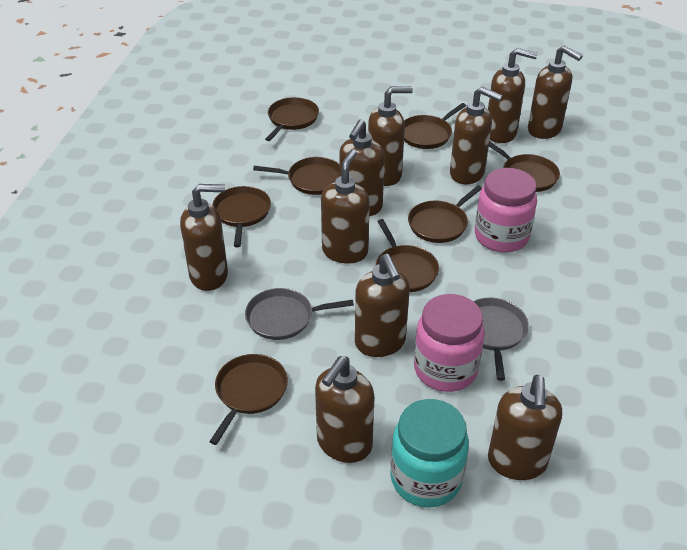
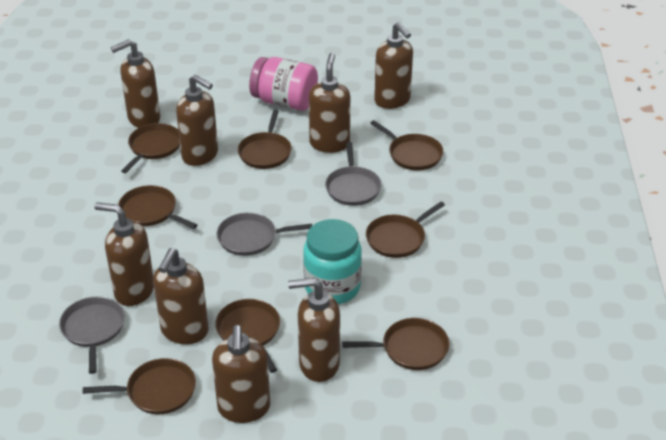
brown soap dispenser: [180,184,228,291] [315,356,375,463] [321,149,370,264] [339,119,385,216] [355,254,410,357] [368,86,413,186] [450,87,502,184] [488,48,538,143] [488,375,562,480] [528,45,582,139] = 10 -> [94,202,154,306] [111,39,160,128] [153,248,209,344] [176,74,218,166] [212,325,270,423] [288,278,340,382] [309,53,351,153] [374,22,413,109] = 8
grey pan: [245,288,354,340] [473,298,529,381] = 2 -> [59,297,125,374] [217,213,312,256] [325,142,381,206] = 3
pink jar: [414,294,485,392] [475,168,537,253] = 2 -> [249,57,318,111] = 1

